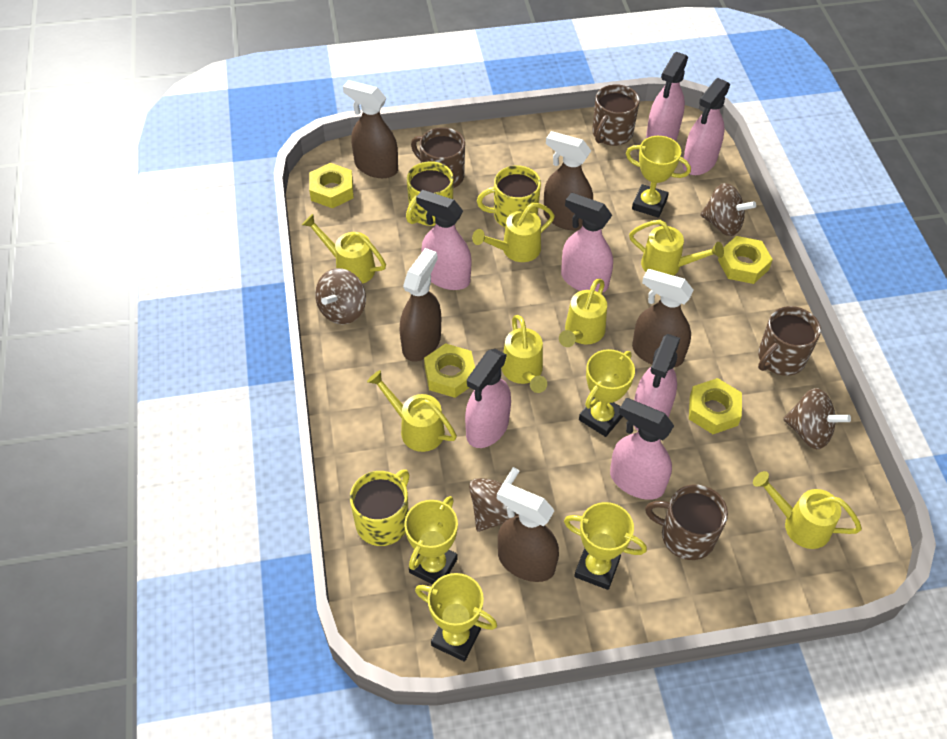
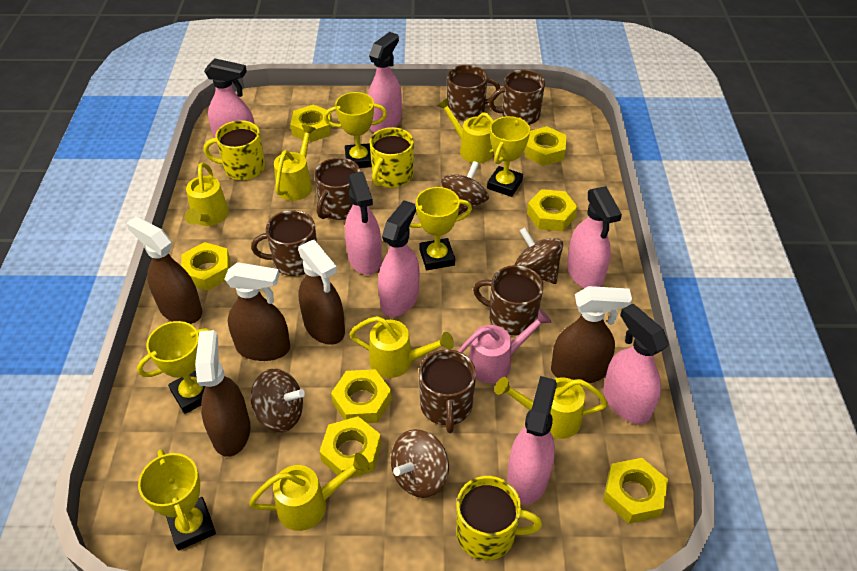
brown mug: [411,127,465,188] [592,84,640,146] [645,484,728,560] [758,306,821,376] = 4 -> [251,210,317,276] [314,158,360,220] [419,349,476,433] [447,65,500,121] [473,265,543,335] [489,69,545,125] = 6
pink watering can: none = 0 -> [458,309,551,383] = 1
yellow nut: [309,163,354,208] [424,343,475,398] [689,378,742,434] [718,236,773,284] = 4 -> [181,242,230,291] [290,104,332,143] [320,416,381,479] [331,369,392,423] [525,126,566,166] [527,189,577,231] [603,458,668,524] = 7
yellow watering can: [302,214,386,284] [367,370,457,452] [472,203,555,262] [501,315,547,393] [559,279,607,347] [629,220,724,276] [753,471,862,549] = 7 -> [185,163,229,226] [249,453,369,531] [274,125,316,201] [349,316,454,378] [437,98,494,163] [495,377,608,439] = 6

